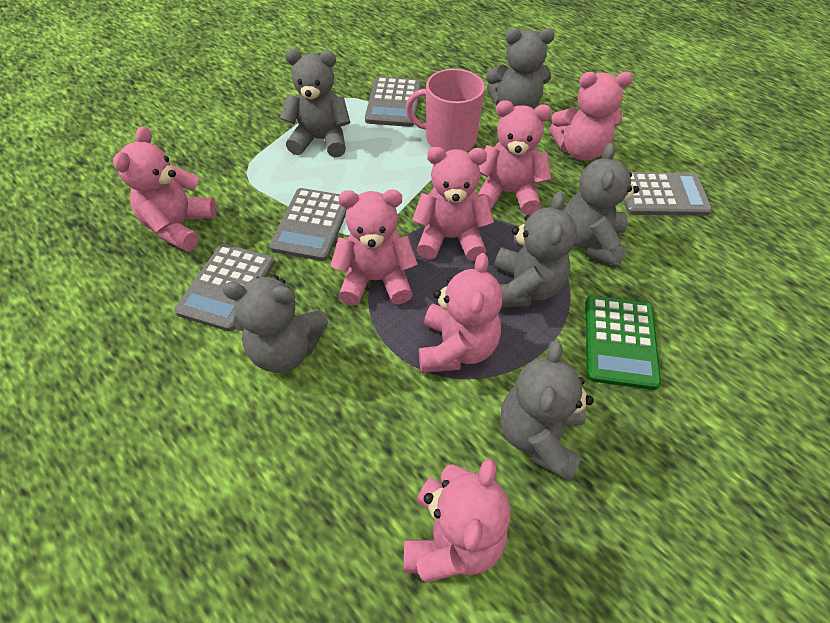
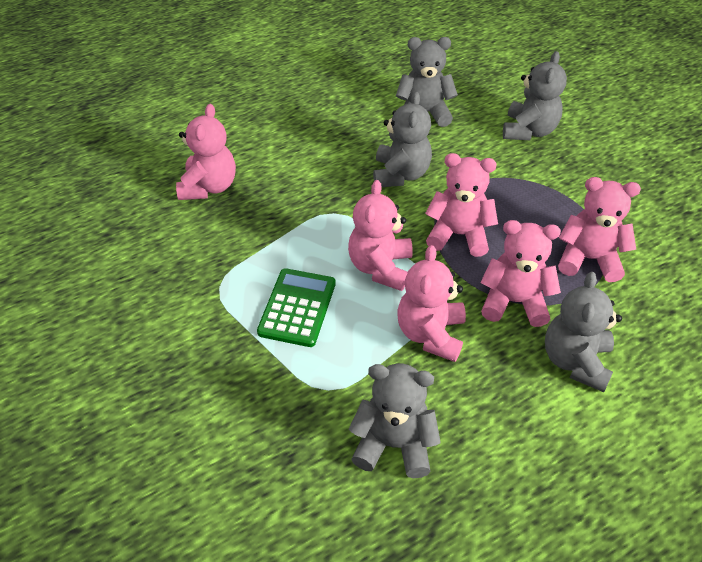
grey calculator: [174,244,275,331] [269,188,347,261] [365,77,421,127] [624,172,712,216] = 4 -> none = 0
grey teddy bear: [222,275,329,373] [280,49,350,157] [486,28,555,109] [494,192,577,308] [501,340,594,481] [564,143,639,267] = 6 -> [349,363,441,478] [373,91,432,187] [396,37,458,127] [503,51,567,140] [545,272,622,392] = 5
pink mug: [406,69,485,152] = 1 -> none = 0
pink teddy bear: [113,126,217,252] [331,190,417,306] [404,459,510,583] [412,147,494,261] [419,253,503,373] [477,100,552,215] [549,72,633,161] = 7 -> [176,104,236,200] [348,180,413,291] [398,245,466,362] [425,153,498,257] [480,220,561,327] [558,177,641,282] = 6

